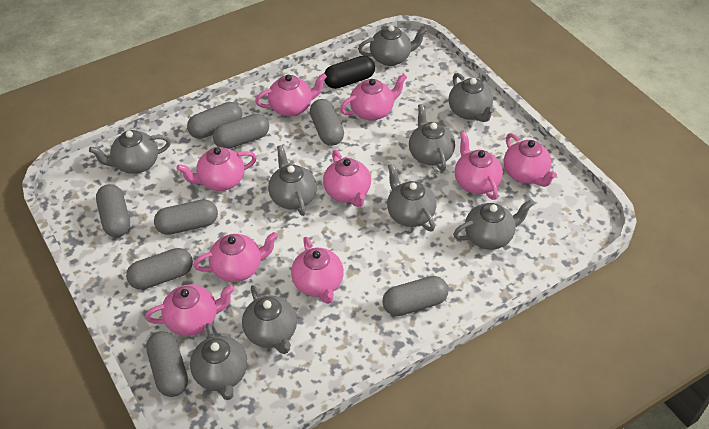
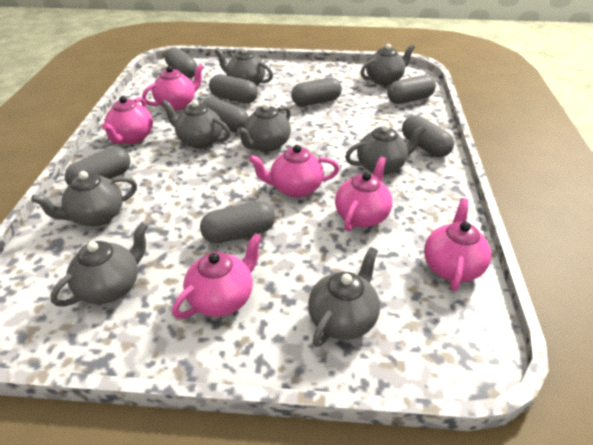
black capsule: [324,56,375,89] = 1 -> none = 0
grey teapot: [89,130,171,174] [190,323,247,400] [242,285,297,354] [268,145,317,216] [358,25,427,66] [387,163,436,231] [409,104,455,171] [449,73,495,122] [453,200,534,250] = 9 -> [31,171,137,226] [50,222,148,307] [161,100,231,149] [215,47,273,86] [237,103,291,152] [308,247,380,347] [345,124,426,175] [361,44,415,86] = 8
pink teapot: [145,284,235,336] [176,147,257,191] [193,232,278,282] [255,73,327,116] [291,237,344,304] [323,150,371,207] [340,74,407,121] [455,131,503,200] [504,133,557,187] = 9 -> [102,96,153,144] [142,64,204,110] [172,233,262,318] [249,145,339,198] [335,157,393,231] [424,198,491,291] = 6

